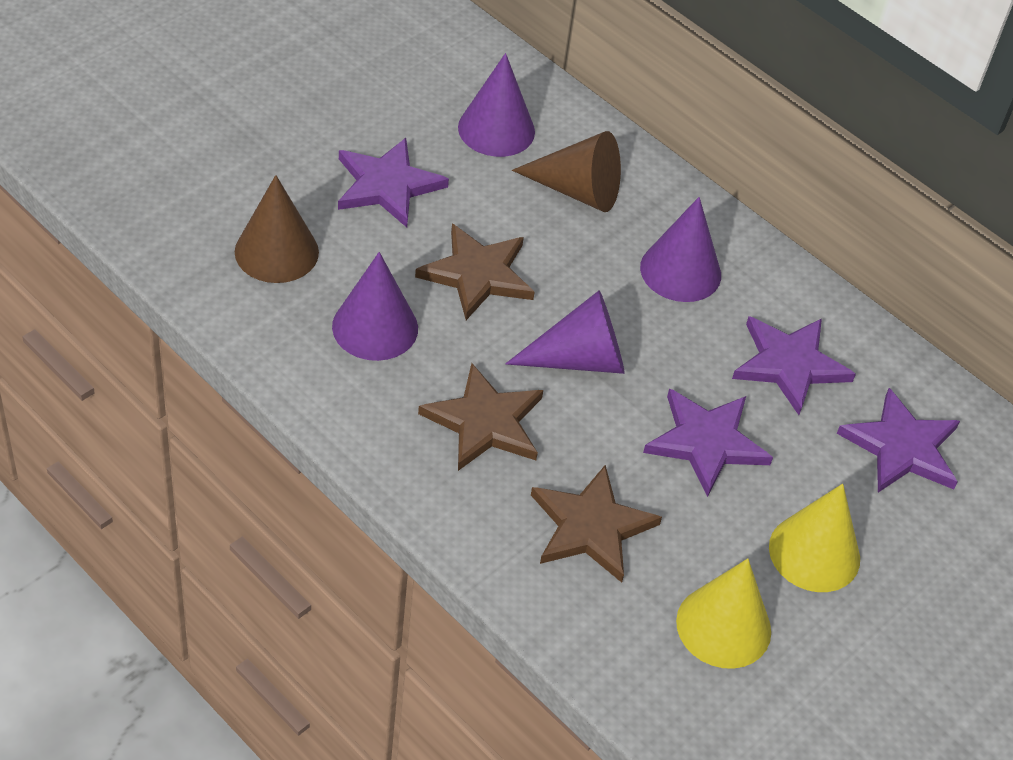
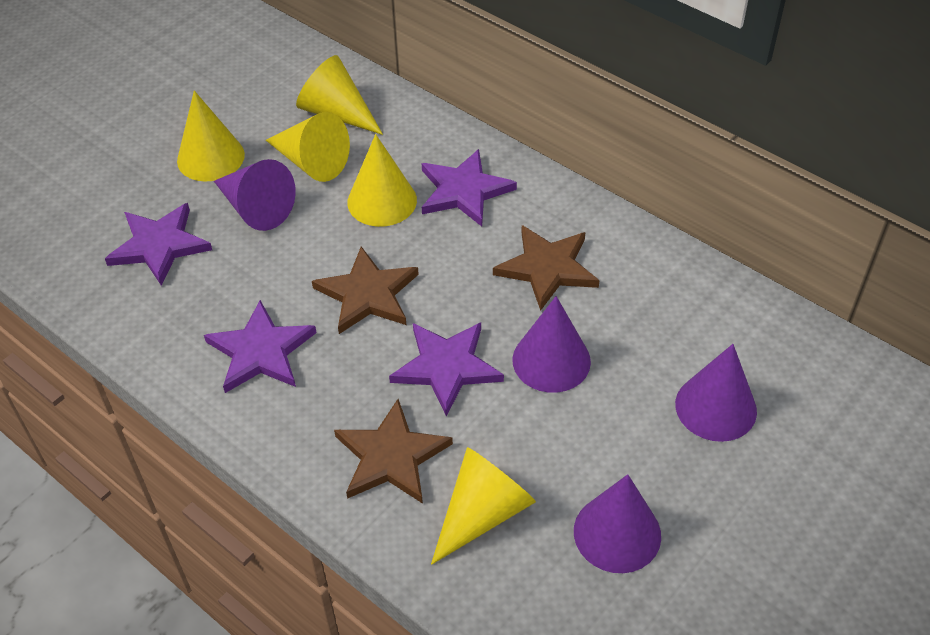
brown cone: [235,175,319,283] [512,131,621,212] = 2 -> none = 0
yellow cone: [676,558,771,669] [769,484,860,592] = 2 -> [177,91,245,182] [266,112,350,182] [296,55,383,135] [347,134,417,227] [431,447,536,565] = 5

